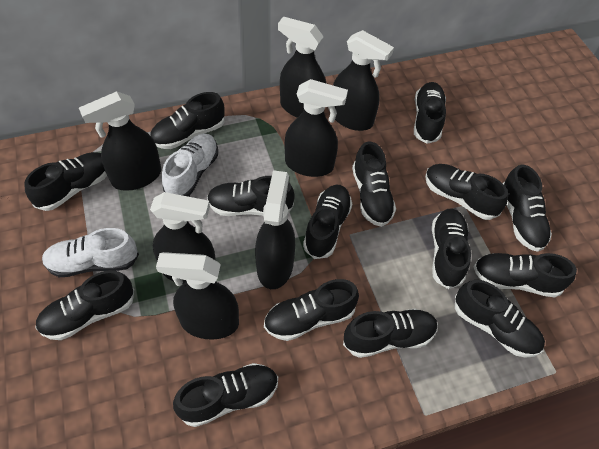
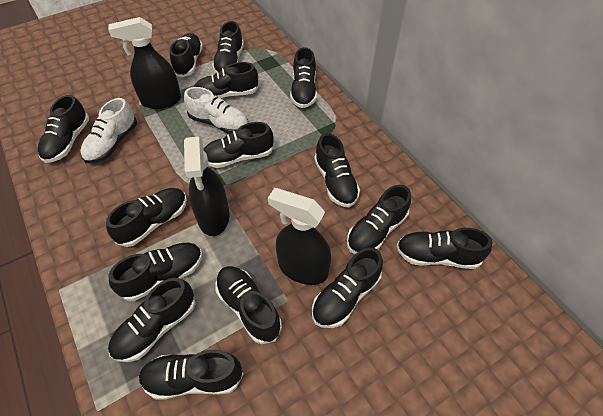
black spray bottle: [79,91,161,191] [150,192,216,284] [156,252,239,340] [255,170,295,289] [278,16,327,118] [285,79,348,177] [333,30,394,131] = 7 -> [108,17,181,109] [184,136,230,236] [268,188,331,285] = 3

